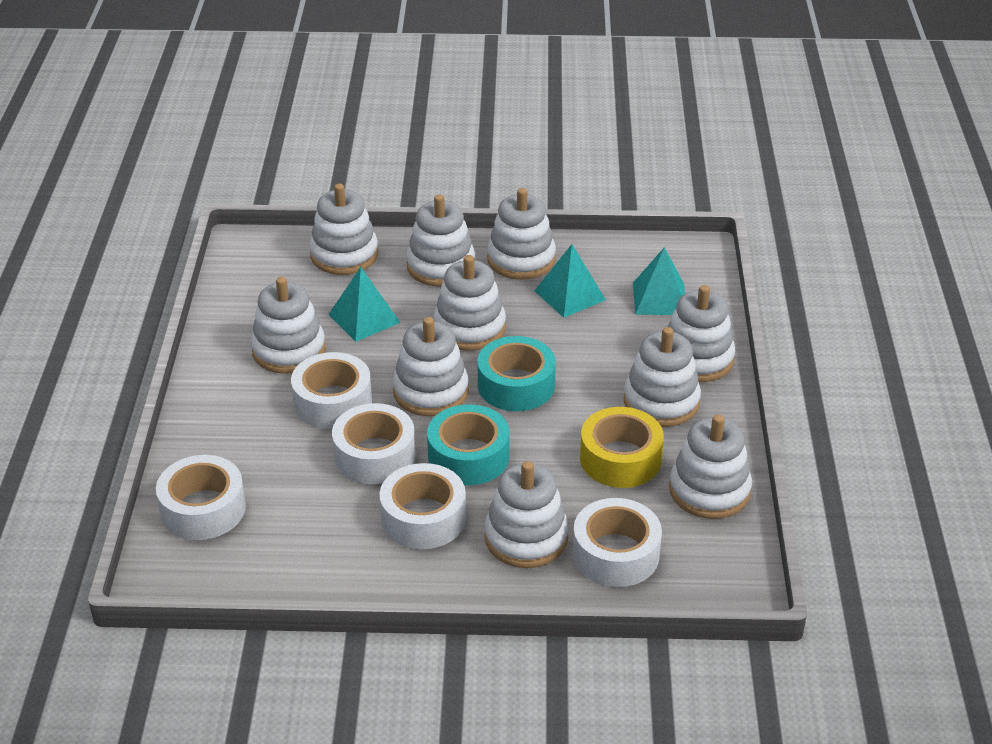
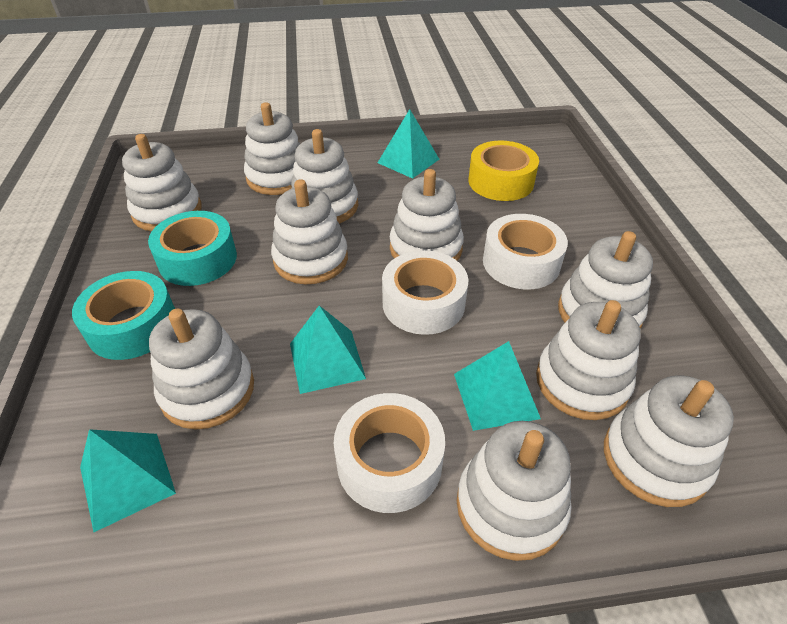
turquoise pyramid: [328,267,401,342] [534,244,606,318] [633,247,685,315] = 3 -> [80,429,176,532] [290,305,366,394] [378,109,439,179] [454,341,541,431] = 4
white tape: [156,455,246,540] [291,352,372,429] [332,403,415,484] [380,463,466,549] [573,498,662,587] = 5 -> [334,393,445,513] [382,250,468,335] [483,214,568,289] = 3

